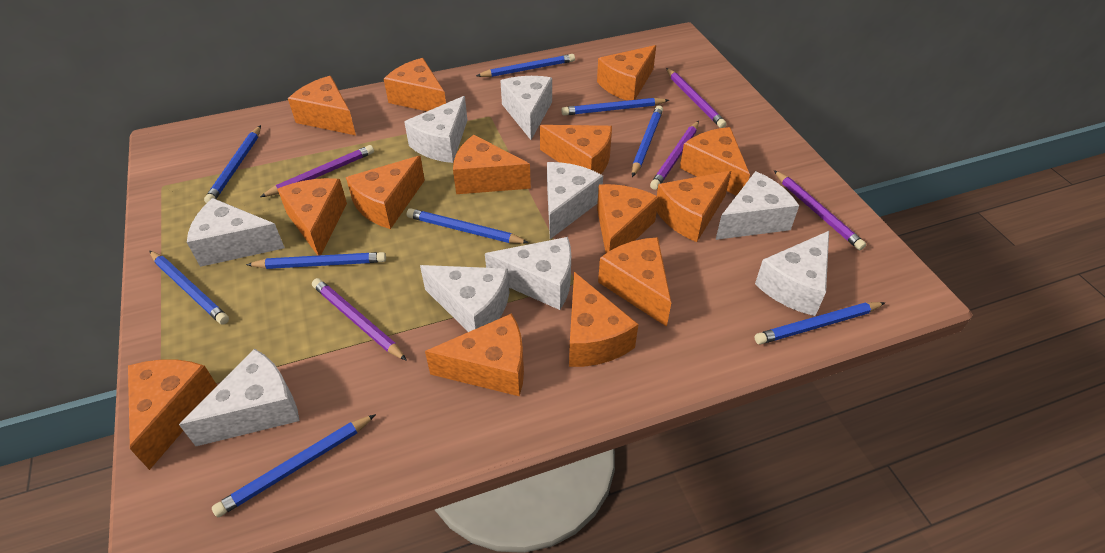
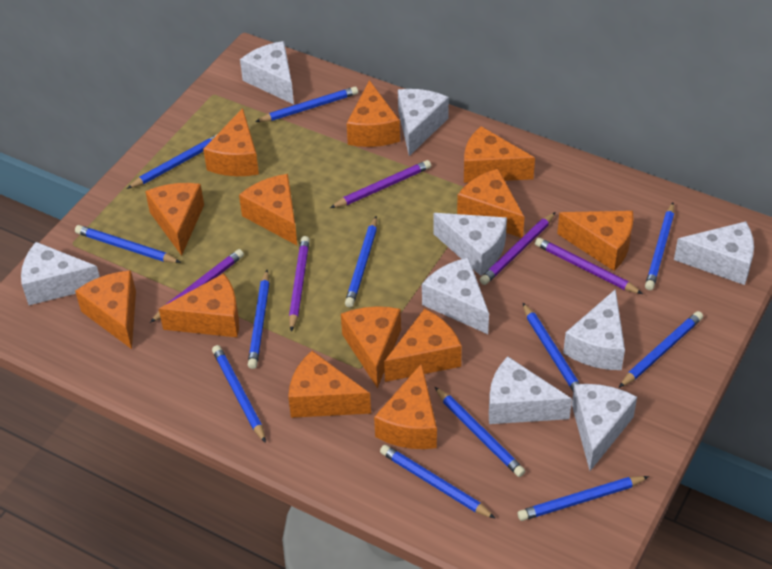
blue pencil: [149,251,229,325] [204,125,261,203] [212,414,376,517] [246,252,386,269] [407,208,529,244] [476,54,575,77] [561,98,669,116] [632,105,663,177] [754,302,885,345] = 9 -> [75,225,181,263] [127,135,216,189] [212,345,266,443] [248,270,270,369] [255,87,358,122] [345,216,377,307] [380,445,496,519] [435,387,525,477] [518,476,649,521] [523,303,580,391] [619,311,703,388] [645,203,674,290] = 12
orange cheese: [128,360,217,470] [277,178,347,256] [288,76,356,135] [346,156,425,229] [384,58,446,111] [425,313,524,396] [453,135,531,194] [540,125,612,174] [569,272,638,367] [597,45,656,101] [597,184,659,253] [598,237,671,327] [657,171,731,242] [680,127,750,196] = 14 -> [75,270,136,349] [145,183,204,256] [159,273,239,337] [203,108,259,176] [239,174,298,246] [288,351,371,418] [341,306,401,388] [347,80,400,147] [374,363,437,449] [384,309,462,382] [457,169,524,238] [464,126,535,183] [557,211,634,271] = 13

